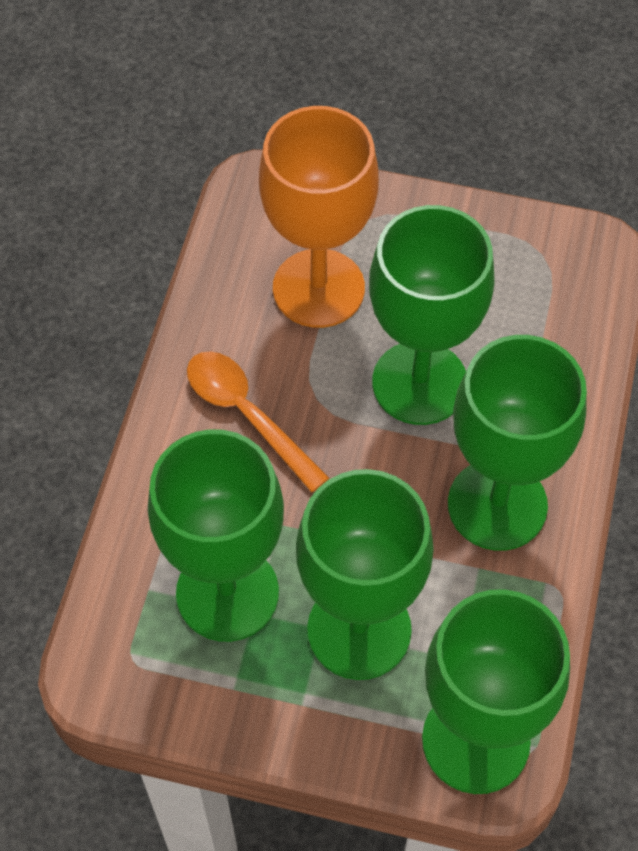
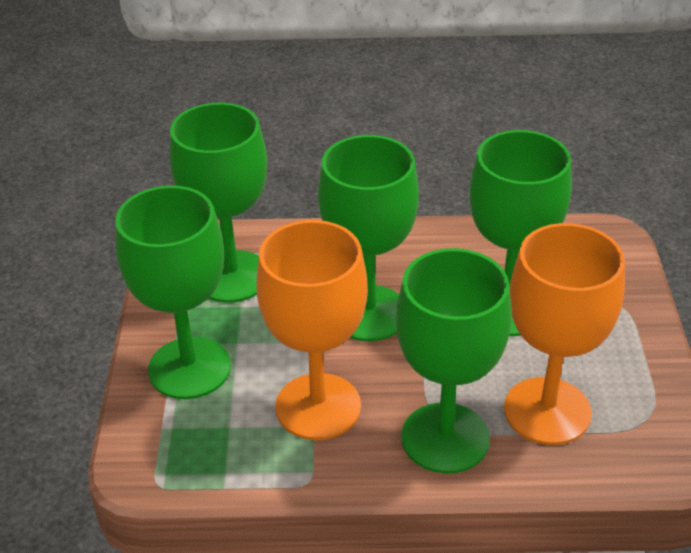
orange goblet: [259,106,379,328] = 1 -> [256,220,368,440] [504,223,625,445] = 2
orange spoon: [187,351,329,492] = 1 -> none = 0

